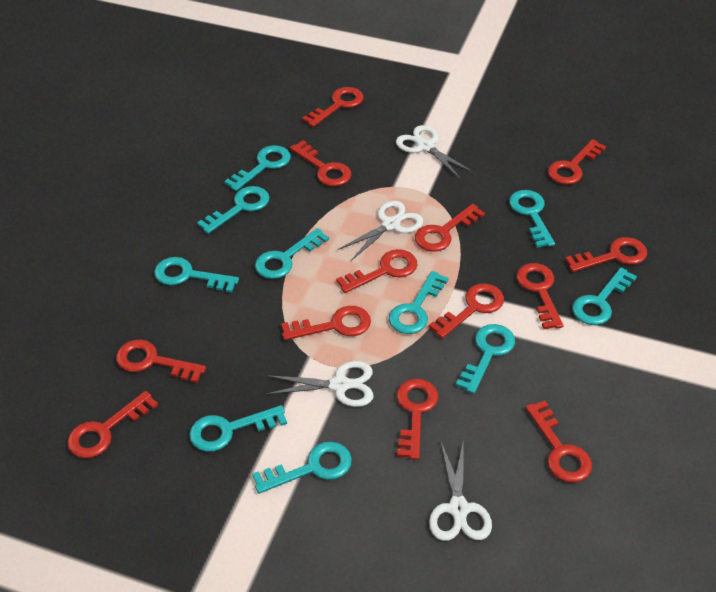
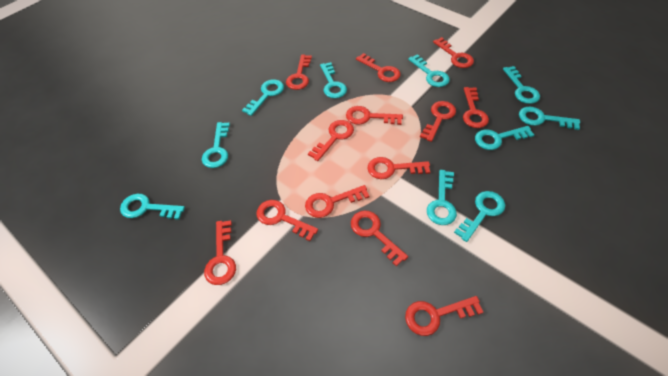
white scissors: [266,361,373,407] [338,201,423,261] [396,125,473,178] [429,439,492,541] = 4 -> none = 0

